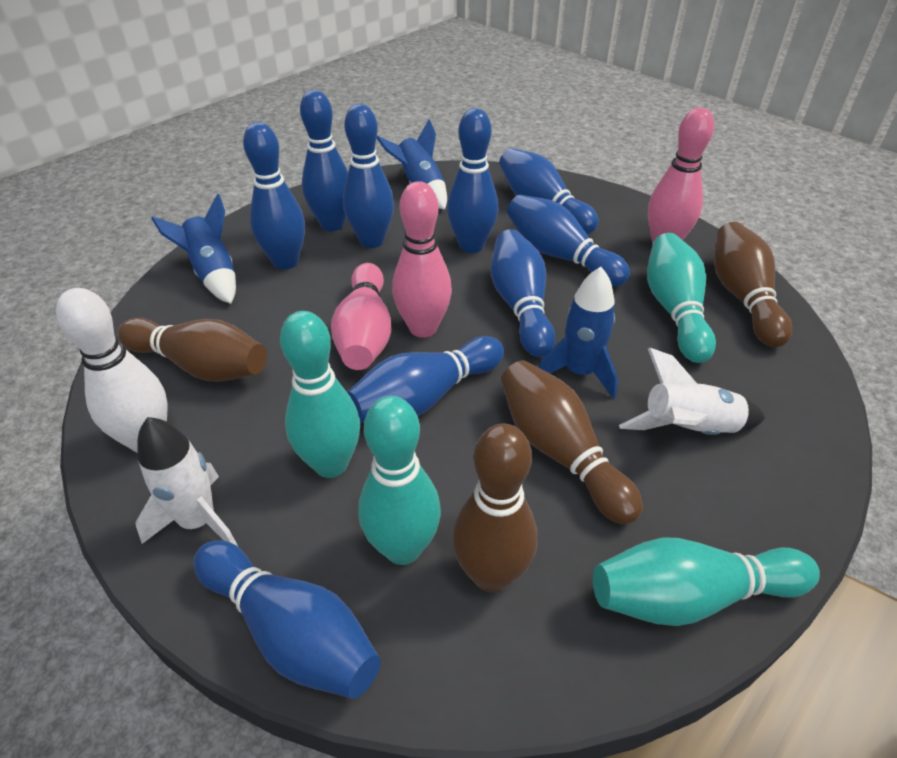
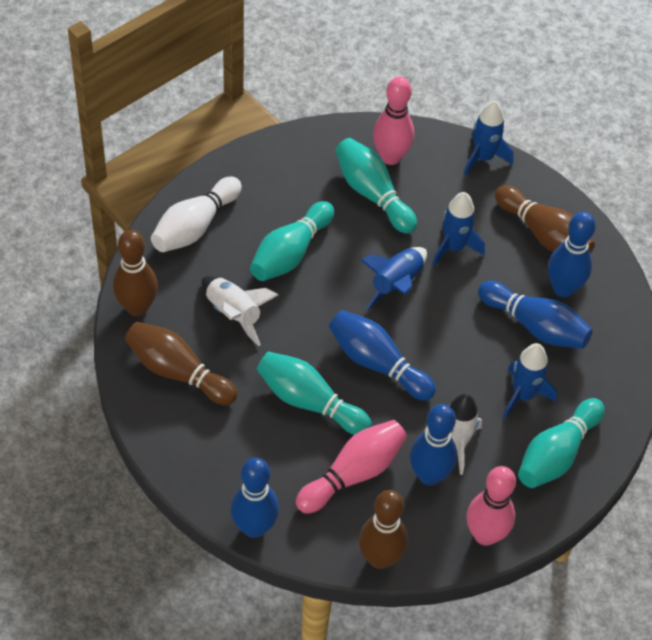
blue bowling pin: [193,540,381,699] [243,122,305,270] [300,90,348,231] [343,104,394,248] [347,336,504,423] [447,108,498,253] [491,229,555,357] [499,148,599,234] [507,195,630,286] = 9 -> [231,458,279,538] [329,310,436,401] [410,404,457,486] [478,281,592,349] [548,212,596,297] = 5
blue rocket: [151,193,236,304] [377,119,447,210] [539,267,618,399] = 3 -> [361,247,427,310] [432,192,485,266] [464,100,513,176] [503,343,557,419] = 4

